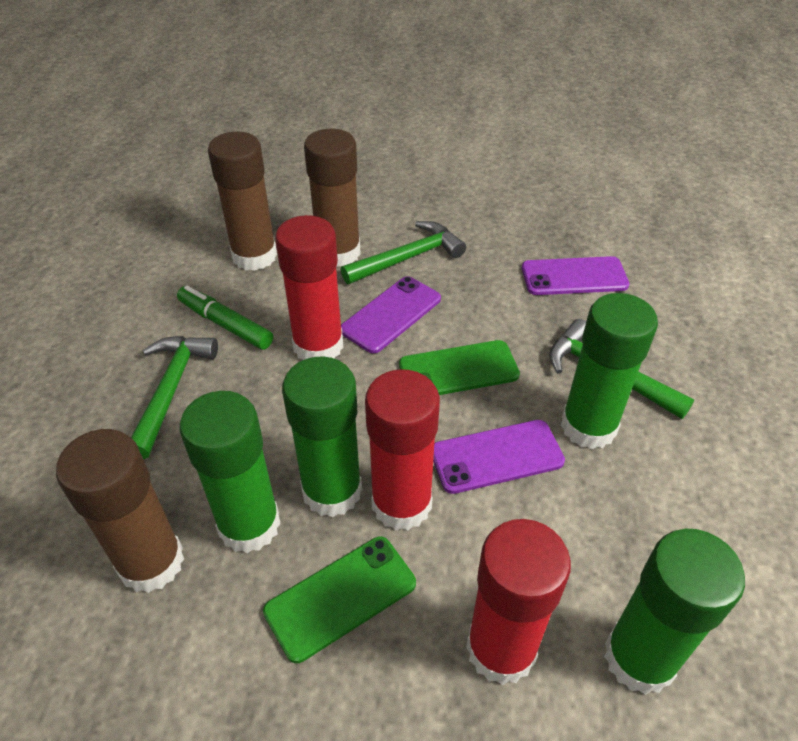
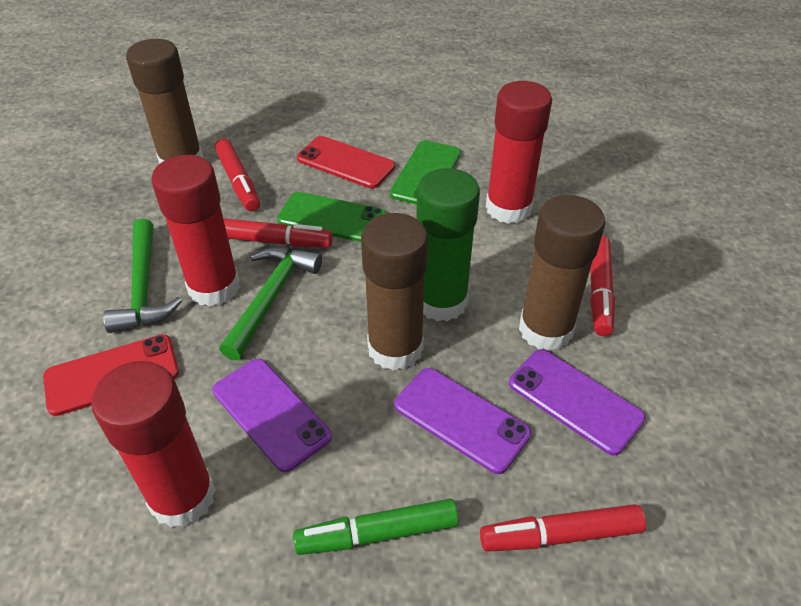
green glue stick: [180,391,281,553] [282,357,362,517] [561,293,658,449] [604,529,745,695] = 4 -> [416,168,480,321] = 1
green hammer: [131,336,218,459] [341,221,466,284] [549,319,695,419] = 3 -> [103,219,182,333] [219,246,322,360] = 2
red marker: none = 0 -> [215,139,260,211] [223,218,333,247] [480,504,646,552] [590,235,615,336] = 4
red phone: none = 0 -> [43,334,179,416] [297,136,395,188] = 2

